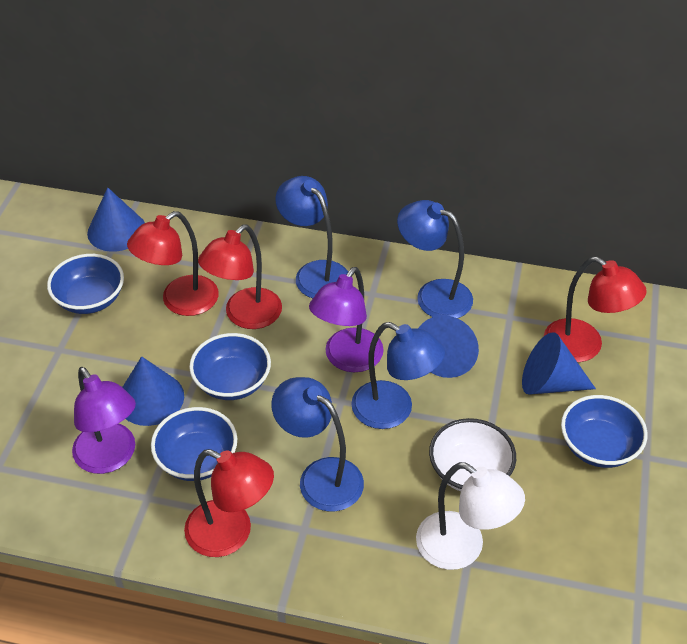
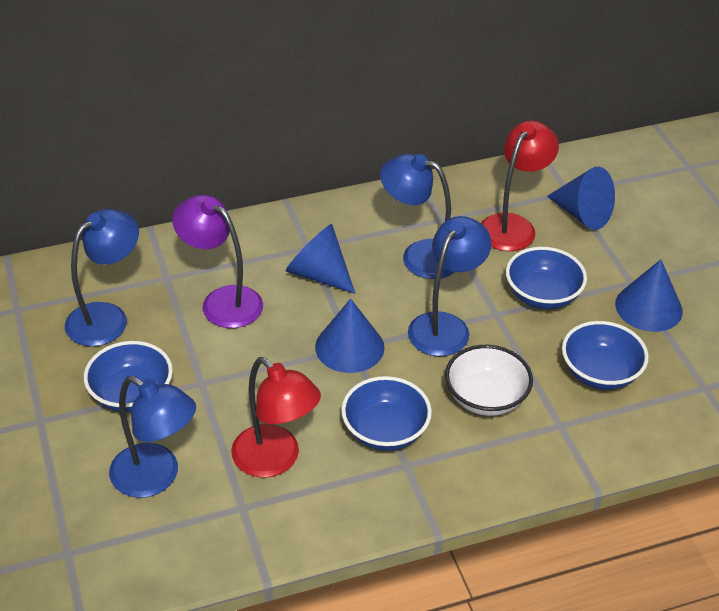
purple lamp: [72,367,136,474] [309,267,384,372] = 2 -> [172,195,263,328] = 1
red lamp: [127,211,219,316] [184,449,274,557] [198,225,282,329] [544,257,647,362] = 4 -> [231,357,321,478] [481,121,559,251] = 2
white lamp: [416,462,525,570] = 1 -> none = 0

